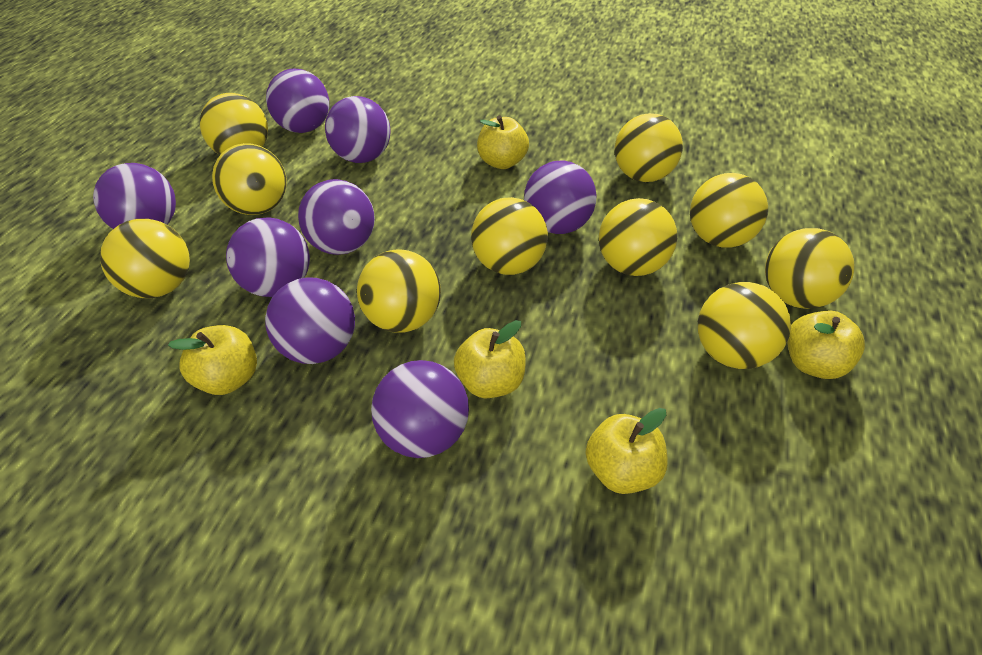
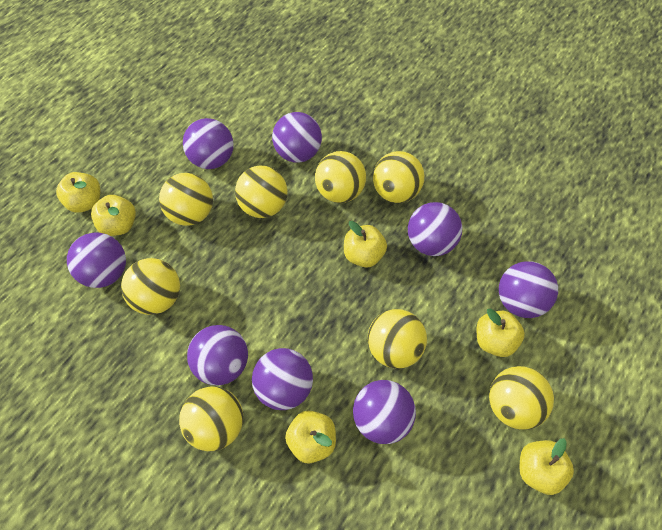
yellow apple: [168,325,257,395] [454,320,526,398] [477,116,529,169] [585,408,668,494] [787,311,865,379] = 5 -> [56,172,100,213] [91,195,136,236] [285,411,336,464] [344,221,387,267] [477,309,525,357] [520,438,574,495] = 6
yellow ball: [100,219,190,298] [200,93,268,155] [212,143,287,215] [357,249,441,333] [471,197,548,275] [599,198,677,276] [615,113,683,182] [690,173,768,248] [698,282,791,369] [765,228,854,309] = 10 -> [121,258,180,315] [159,173,213,226] [179,386,243,451] [235,165,288,218] [315,151,366,203] [368,309,427,369] [373,151,425,203] [489,366,554,430] = 8

